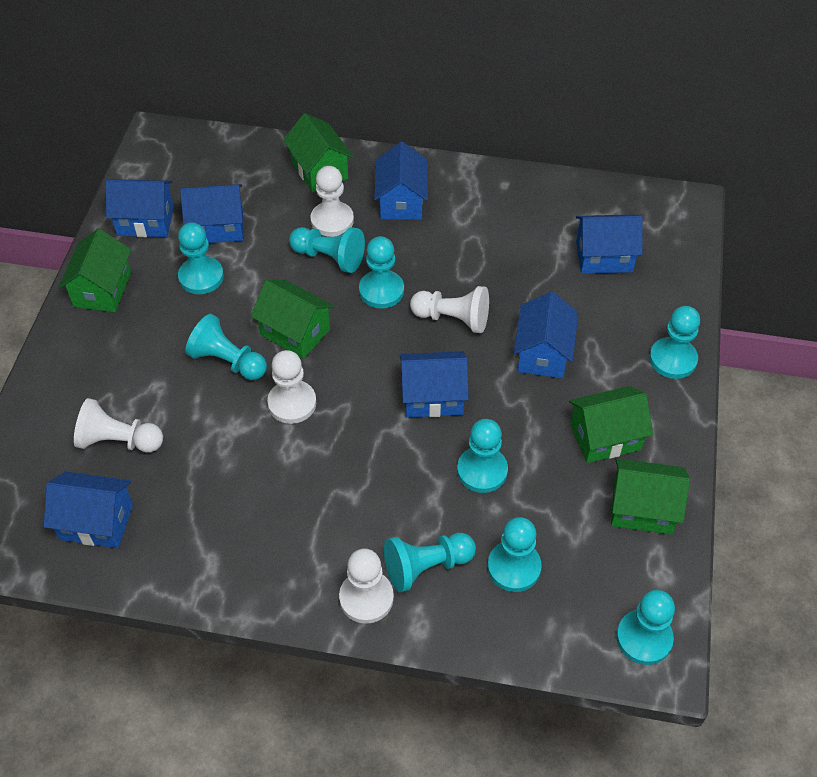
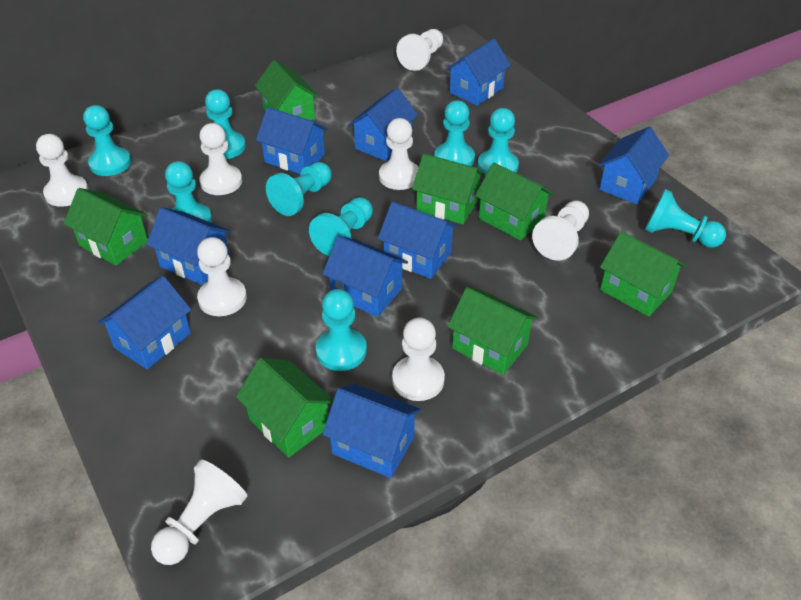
blue house: [44,471,133,548] [106,179,174,237] [180,184,243,243] [374,142,428,220] [400,351,469,418] [514,292,578,378] [576,214,643,274] = 7 -> [98,276,191,370] [147,207,231,285] [256,107,328,174] [323,236,408,317] [323,384,421,478] [348,88,418,161] [378,202,458,279] [446,38,511,106] [598,127,669,204] = 9
green house: [59,229,131,312] [250,280,334,359] [283,113,353,192] [569,386,653,463] [611,458,690,535] = 5 -> [64,188,148,266] [236,358,333,458] [255,60,319,121] [412,154,485,224] [448,287,538,375] [475,162,554,241] [600,231,686,317] = 7
white pawn: [74,398,163,453] [267,350,316,424] [310,166,354,237] [339,548,394,624] [410,286,489,333] = 5 -> [36,134,89,207] [151,460,247,565] [197,237,247,316] [199,123,242,195] [379,118,419,190] [392,318,445,401] [396,29,443,71] [532,200,589,261] = 8

